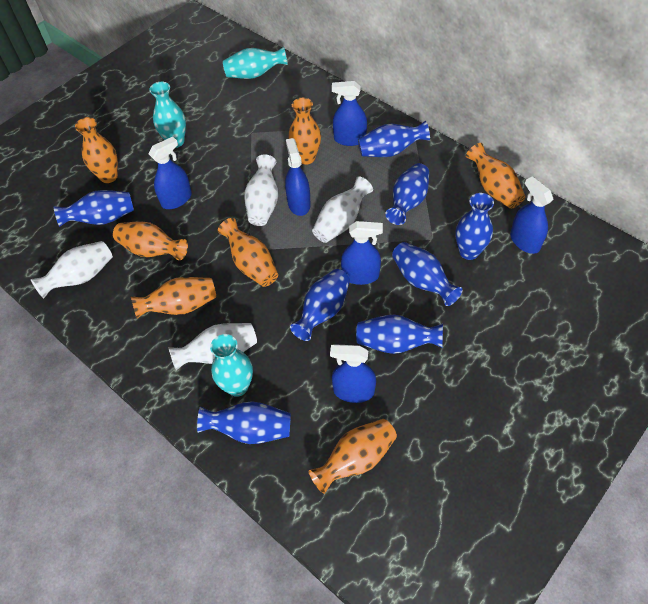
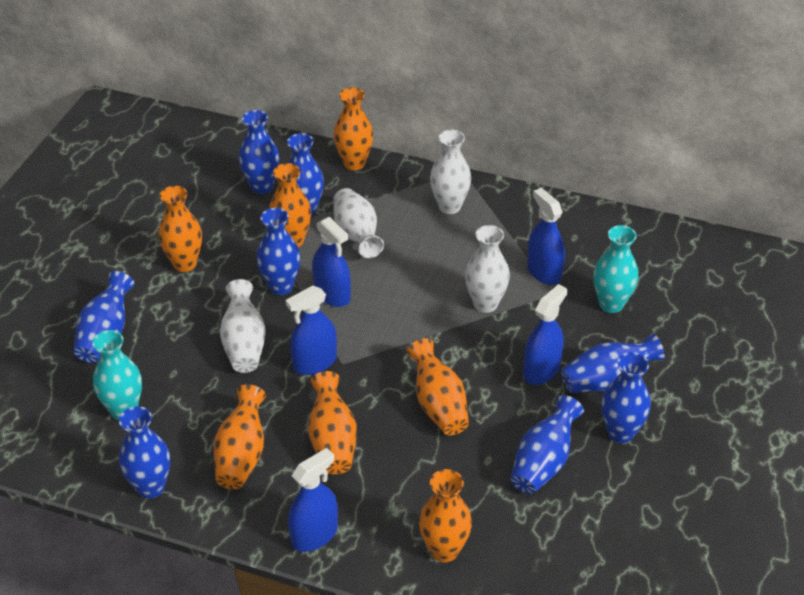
blue spray bottle: [149,137,192,209] [285,138,311,216] [330,344,376,403] [332,81,367,146] [341,221,383,285] [510,176,553,254] = 6 -> [286,286,337,375] [288,448,338,552] [312,217,351,307] [523,284,567,385] [527,188,565,285] = 5
turquoise vase: [149,82,186,148] [210,334,253,397] [223,47,288,79] = 3 -> [92,330,142,420] [593,225,638,313] = 2

